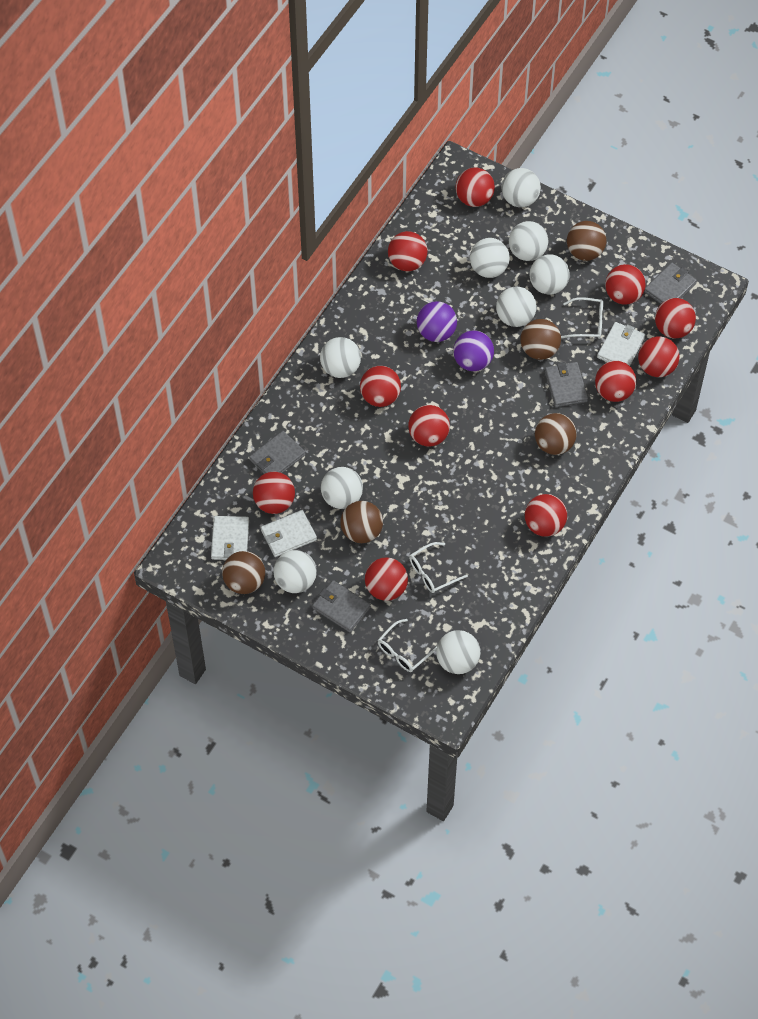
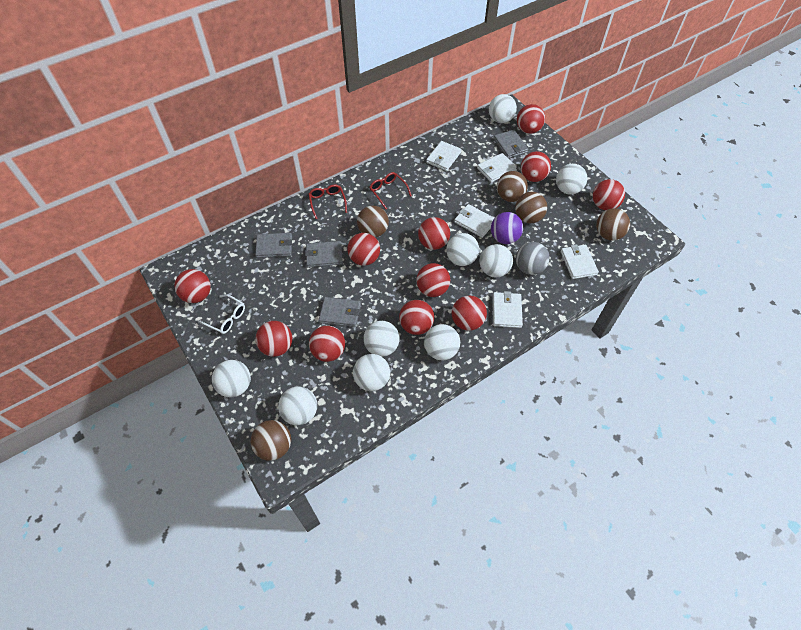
grey ball: none = 0 -> [516,242,550,275] = 1
purple ball: [417,301,457,342] [453,330,494,371] = 2 -> [491,212,523,244] = 1
red glasses: none = 0 -> [309,185,347,219] [369,172,412,209] = 2
white glasses: [378,619,437,672] [409,542,468,593] [561,297,603,339] = 3 -> [198,294,245,334] = 1
white wallet: [211,516,249,560] [261,510,317,557] [597,322,645,366] = 3 -> [426,141,462,171] [454,204,494,238] [477,153,517,182] [493,291,523,328] [561,244,599,279] = 5

